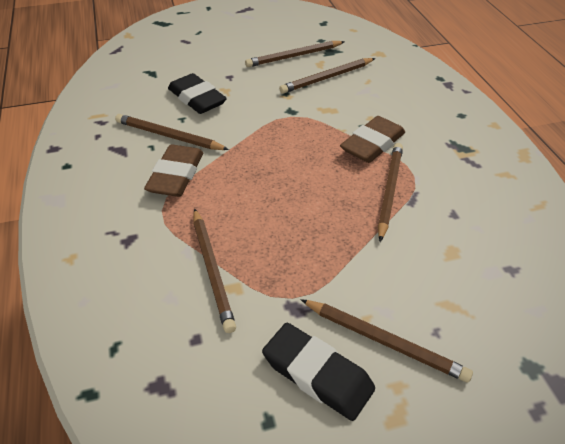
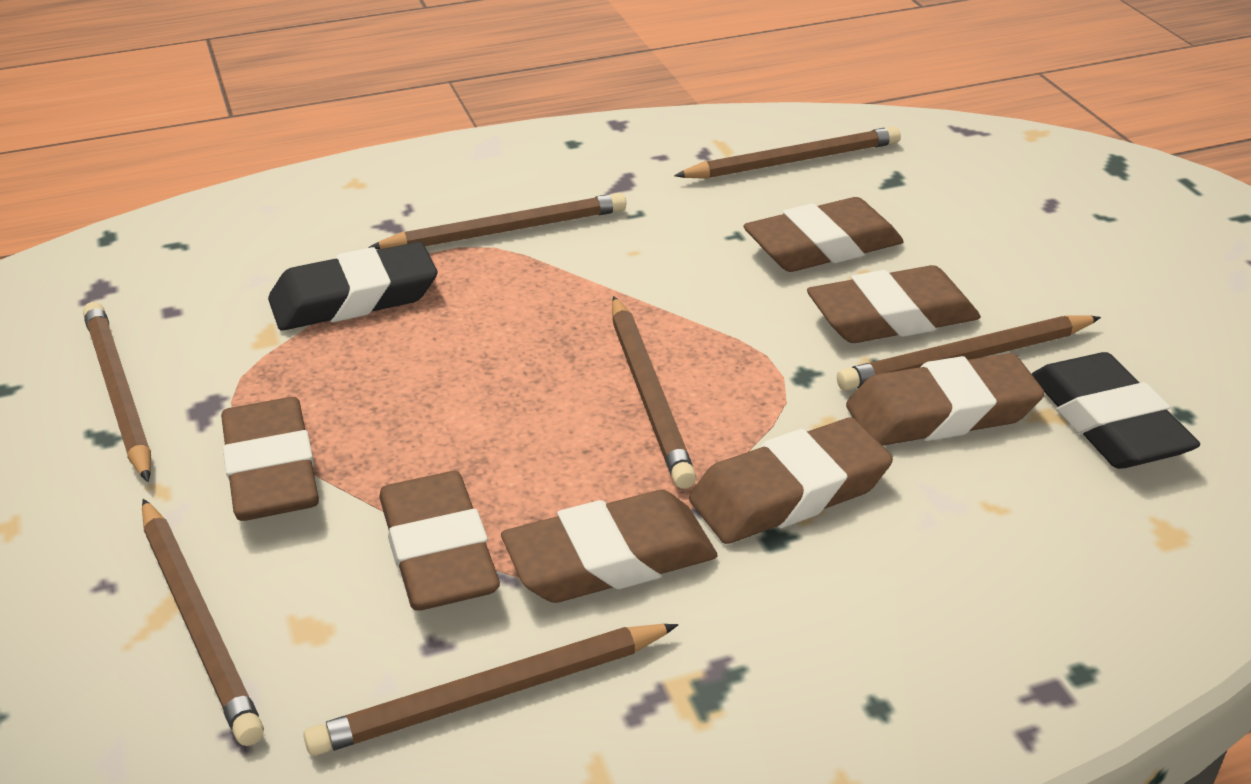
brown eraser: [144,144,203,197] [340,116,405,163] = 2 -> [221,397,319,521] [379,471,500,611] [501,490,718,603] [689,417,893,544] [743,197,904,272] [807,265,981,343] [846,353,1045,446] = 7
brown pencil: [115,114,229,150] [193,208,236,333] [245,41,345,67] [279,58,375,94] [301,299,473,383] [378,143,403,242] = 6 -> [83,302,151,482] [142,499,264,746] [303,624,678,756] [368,193,626,250] [612,296,697,489] [674,126,901,179] [837,316,1101,391] = 7

